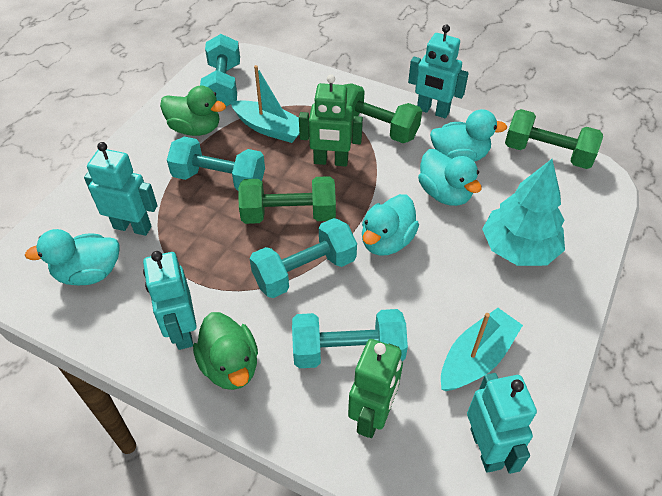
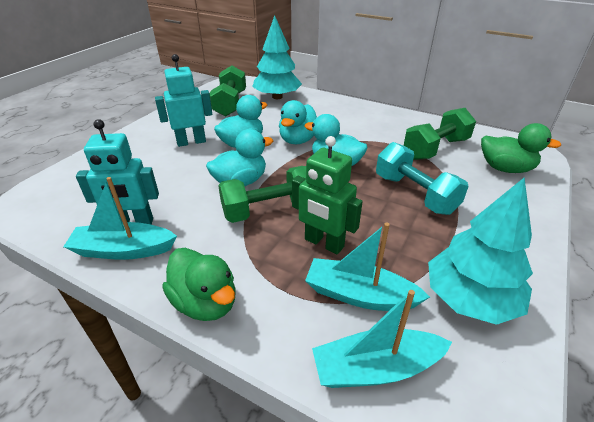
green robot: [299,74,363,167] [348,339,403,438] = 2 -> [292,136,363,254] = 1
turquoise boat: [230,65,299,143] [441,308,523,391] = 2 -> [64,177,177,260] [305,222,430,311] [312,290,452,388] = 3
turquoise dumbbell: [167,137,265,191] [200,34,240,107] [250,218,357,298] [292,309,408,368] = 4 -> [376,142,469,215] = 1
turquoise robot: [84,142,158,236] [143,251,197,350] [408,25,469,118] [467,373,537,474] = 4 -> [76,119,159,225] [155,54,212,147] = 2
turquoise tree: [482,159,565,266] = 1 -> [252,15,302,99] [428,177,533,325] = 2

